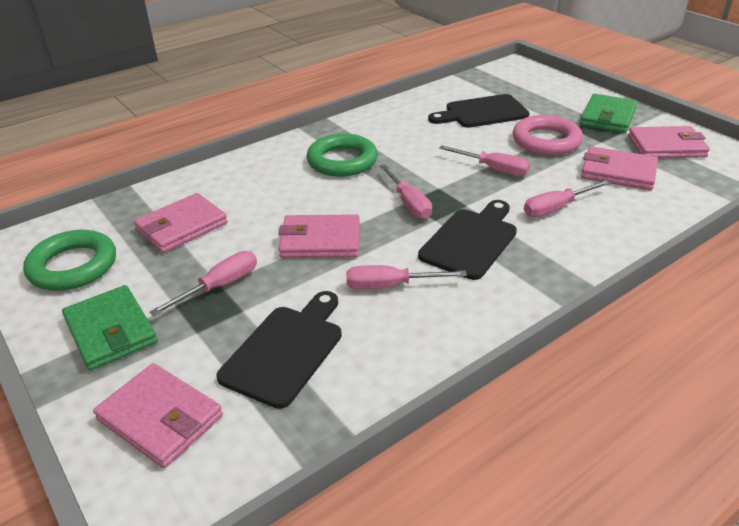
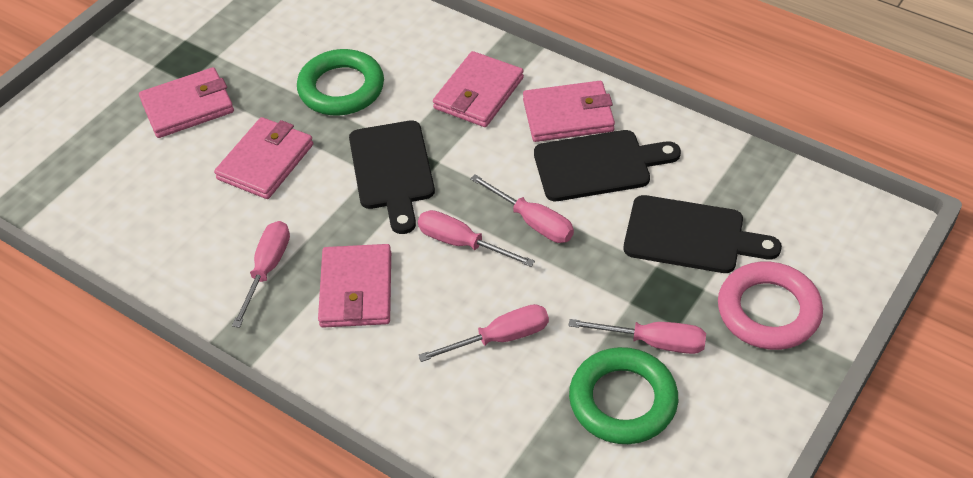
green wallet: [62,285,157,371] [580,94,637,133] = 2 -> none = 0

